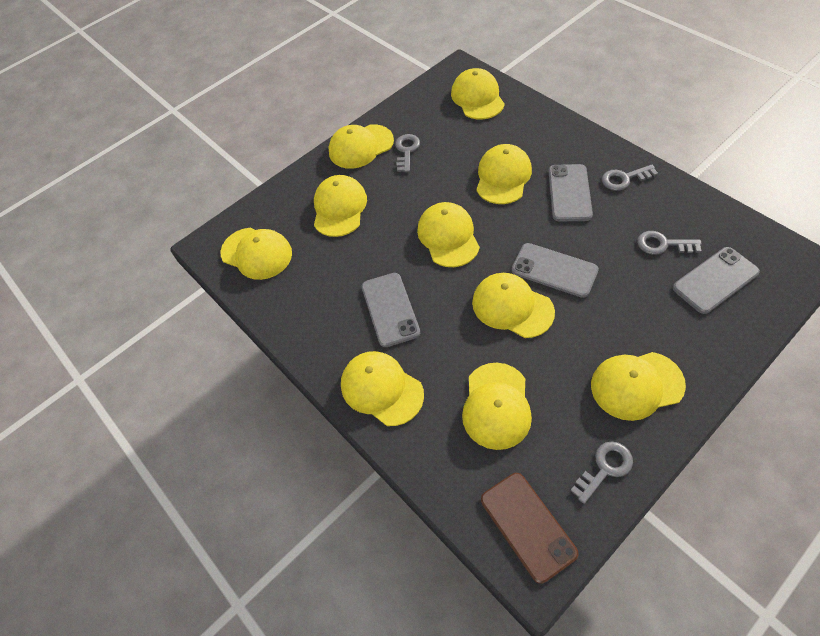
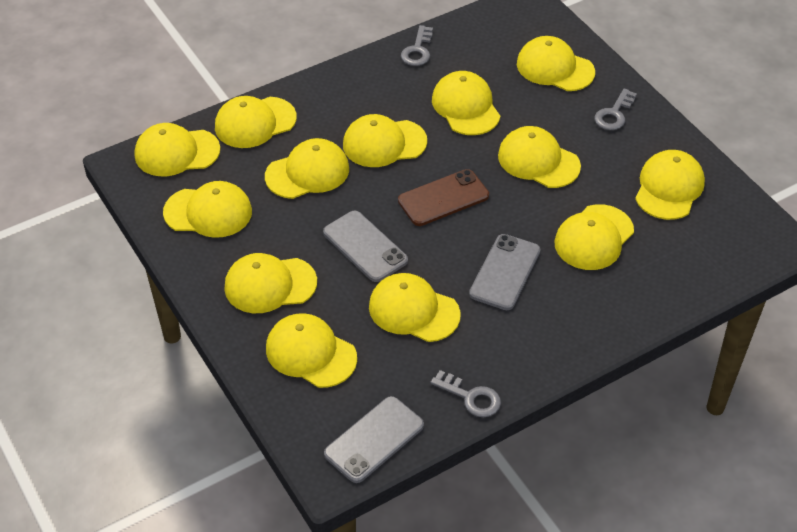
grey key: [395,134,420,172] [570,441,633,504] [602,165,658,191] [637,231,702,255] = 4 -> [401,25,433,66] [430,370,501,417] [594,88,637,130] = 3
grey phone: [362,273,420,347] [512,243,599,298] [549,164,593,221] [673,247,760,314] = 4 -> [323,211,408,282] [324,396,424,483] [469,234,540,310] = 3
yellow cap: [221,228,292,280] [314,175,367,237] [328,124,394,169] [341,351,424,426] [417,202,480,267] [451,68,505,119] [462,363,532,450] [472,273,555,338] [476,144,532,204] [591,352,686,421] = 10 -> [135,123,220,176] [163,181,252,238] [215,96,297,148] [224,253,317,313] [265,138,349,199] [266,313,357,388] [343,114,427,167] [369,273,461,342] [432,71,500,135] [498,126,581,188] [517,36,595,91] [554,204,634,270] [635,150,705,220] = 13

